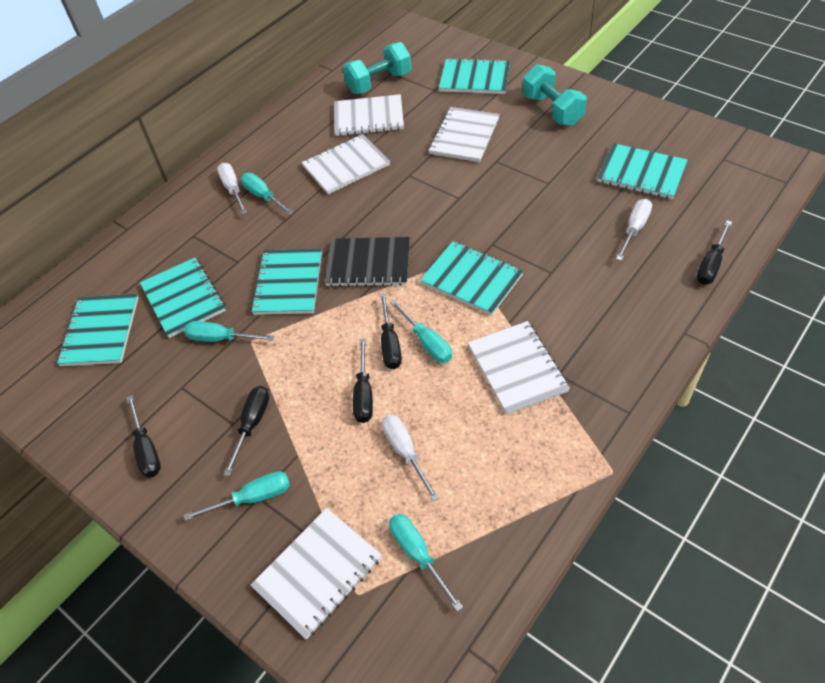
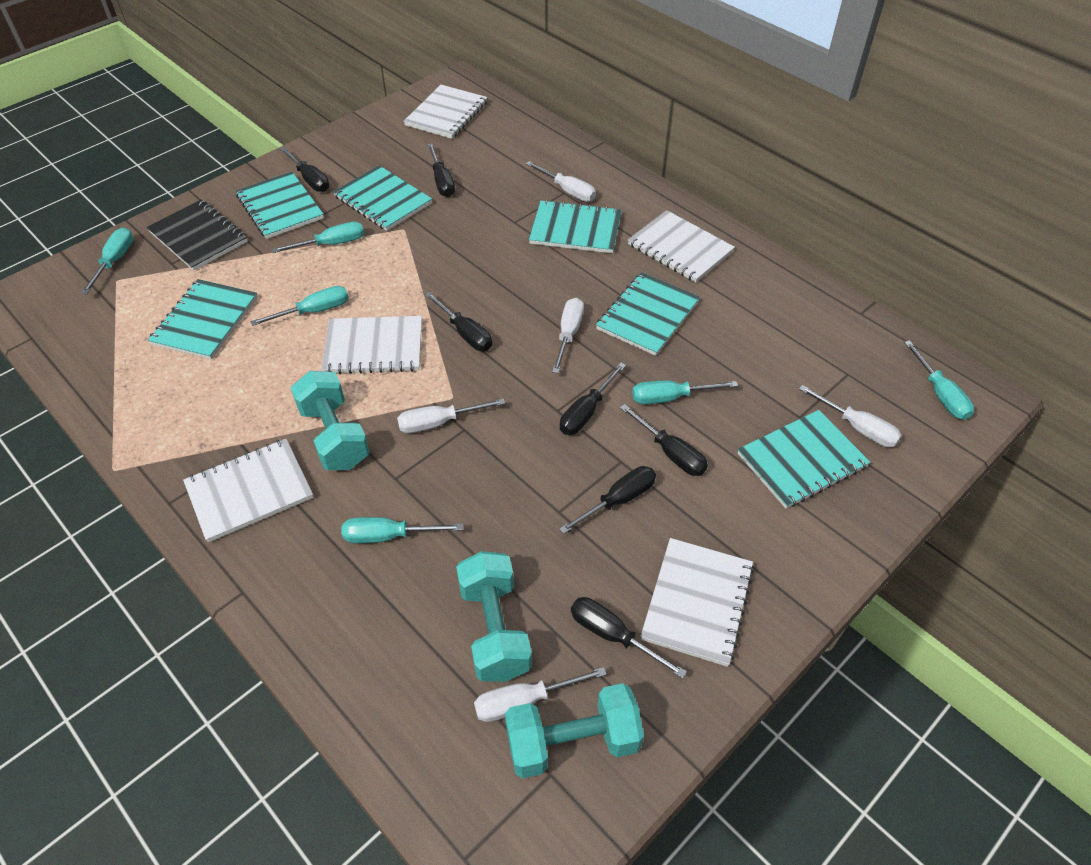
black screwdriver: [126,395,161,478] [223,386,270,476] [353,339,373,423] [380,293,402,369] [696,220,732,285] = 5 -> [280,147,329,192] [425,292,492,351] [427,143,455,197] [559,466,656,534] [560,363,626,435] [571,597,687,679] [620,404,708,476] = 7
turquoise dumbbell: [343,42,411,94] [523,64,587,126] = 2 -> [291,371,370,470] [456,551,532,682] [505,683,644,779] = 3
turquoise screwdriver: [183,471,290,521] [184,321,274,342] [241,173,294,215] [389,514,463,612] [390,300,452,363] = 5 -> [81,228,133,294] [251,286,348,326] [272,222,364,253] [341,517,463,543] [632,380,738,404] [904,340,974,420] = 6
white screwdriver: [217,163,247,214] [382,414,439,502] [616,199,652,261] = 3 -> [397,398,505,433] [474,667,607,722] [526,161,596,202] [552,298,584,373] [799,385,902,447] = 5

